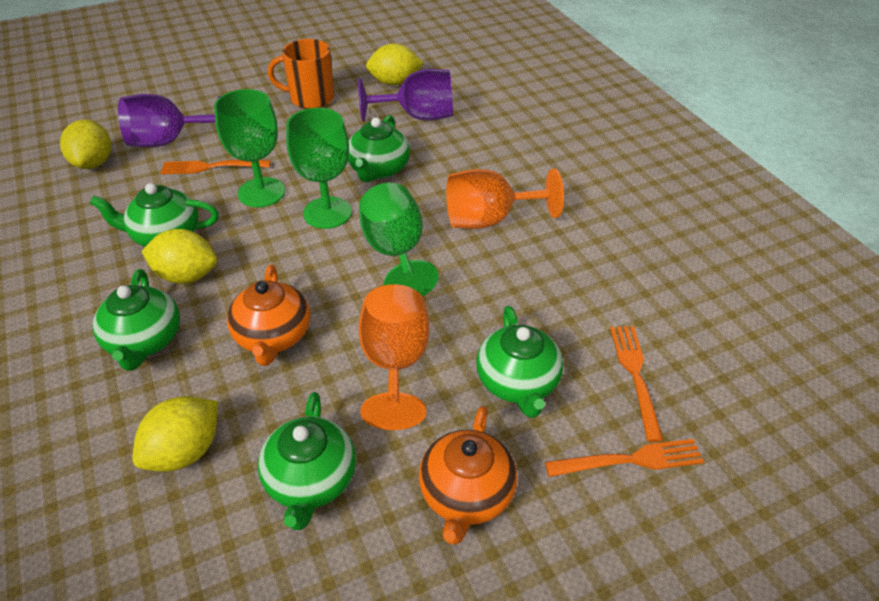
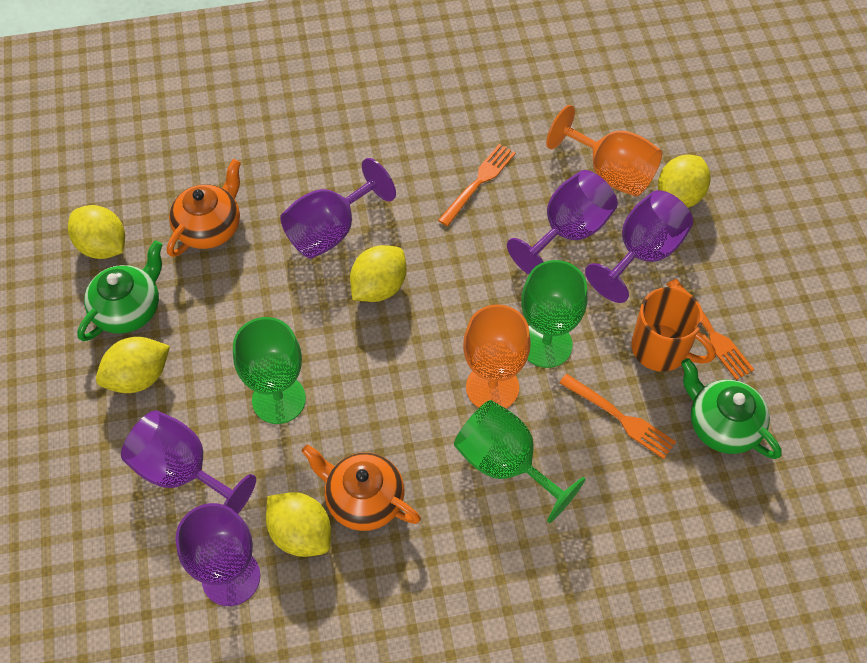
green teapot: [90,183,219,247] [93,269,180,371] [258,392,356,530] [348,115,410,182] [476,306,563,418] = 5 -> [77,240,163,341] [681,358,781,459] = 2
purple goblet: [118,94,221,147] [358,69,453,122] = 2 -> [121,410,256,514] [175,503,260,606] [280,158,396,259] [507,170,618,275] [585,190,693,303] = 5
yellow lemon: [60,119,111,169] [133,397,218,471] [141,229,217,284] [366,44,424,85] = 4 -> [68,205,125,259] [96,337,170,393] [266,492,331,557] [350,245,406,302] [658,154,711,208] = 5

